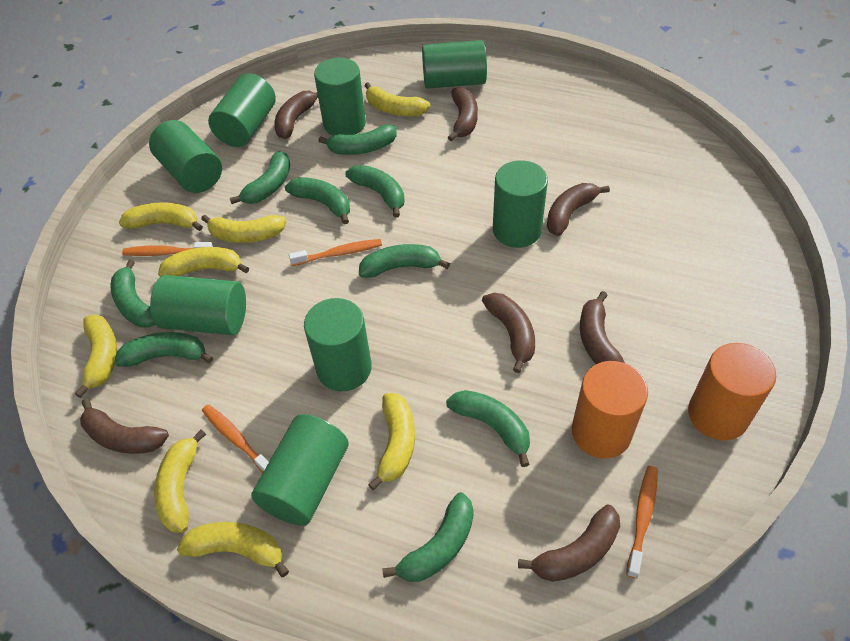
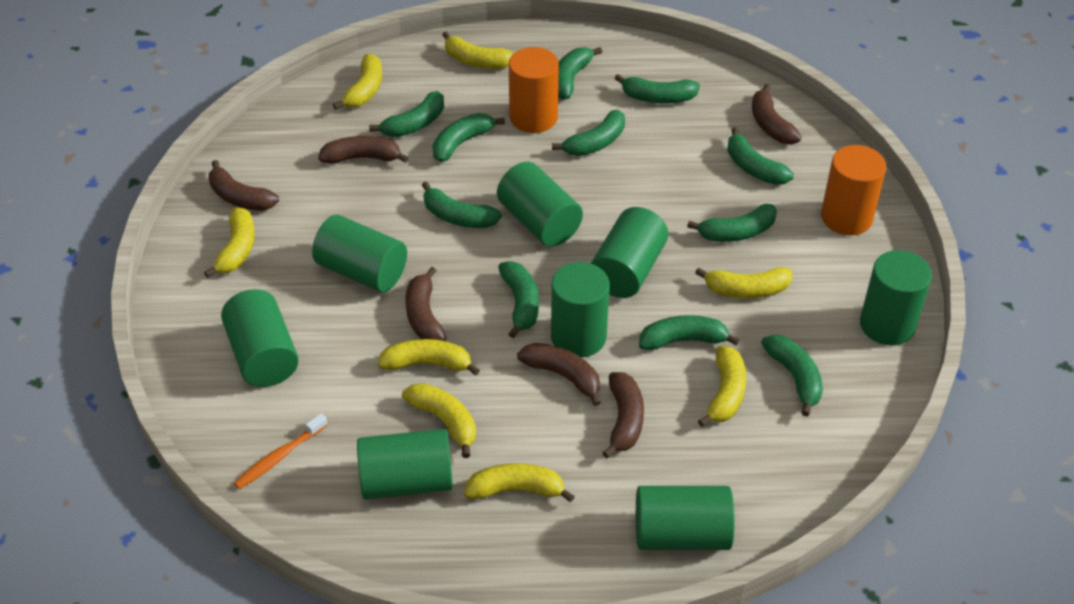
brown banana: [80,398,169,454] [274,91,318,139] [448,87,478,141] [482,293,535,373] [518,505,620,582] [547,183,610,236] [580,291,625,364] = 7 -> [209,160,279,211] [318,136,409,164] [405,267,447,341] [517,343,601,406] [602,372,644,458] [752,84,802,144] = 6
green banana: [111,259,155,328] [114,332,213,367] [230,151,290,204] [285,177,350,224] [318,124,397,155] [345,165,405,218] [359,244,450,278] [382,492,474,582] [446,390,530,467] = 9 -> [369,91,444,137] [422,181,502,228] [432,113,505,162] [498,261,539,338] [552,110,625,156] [558,47,602,100] [614,74,700,103] [639,315,740,350] [687,204,777,242] [727,127,794,185] [761,335,823,416] = 11
orange toothbrush: [122,242,213,256] [202,404,269,473] [289,239,382,266] [626,466,658,579] = 4 -> [234,413,327,489] = 1

